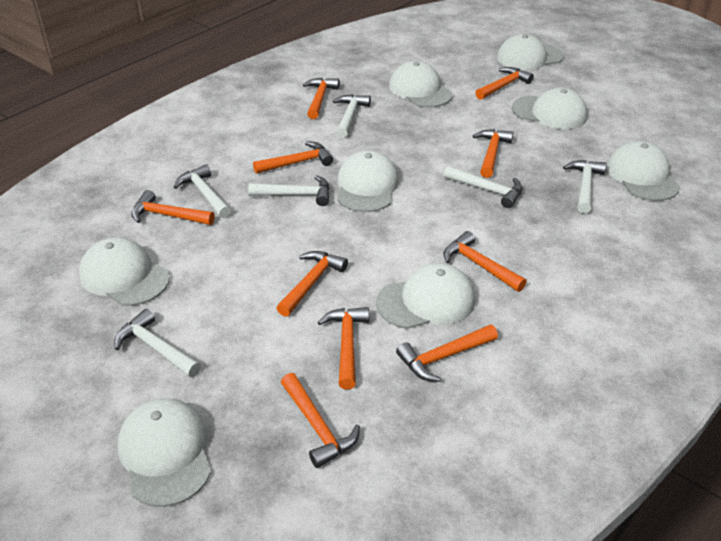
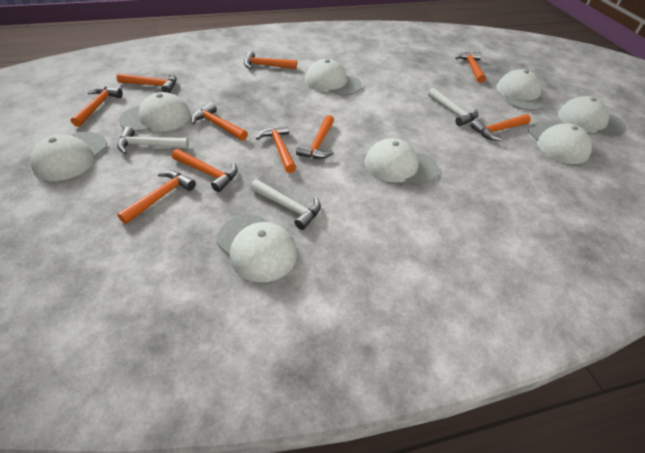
white hammer: [114,309,201,378] [174,164,231,218] [248,175,330,206] [333,94,371,138] [444,166,523,208] [563,160,607,214] = 6 -> [117,127,189,154] [250,179,321,230] [428,88,479,126] = 3

